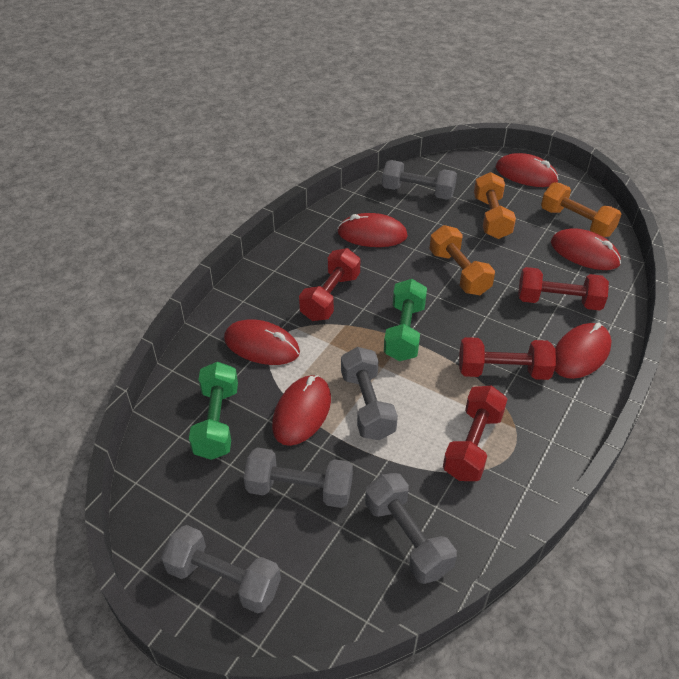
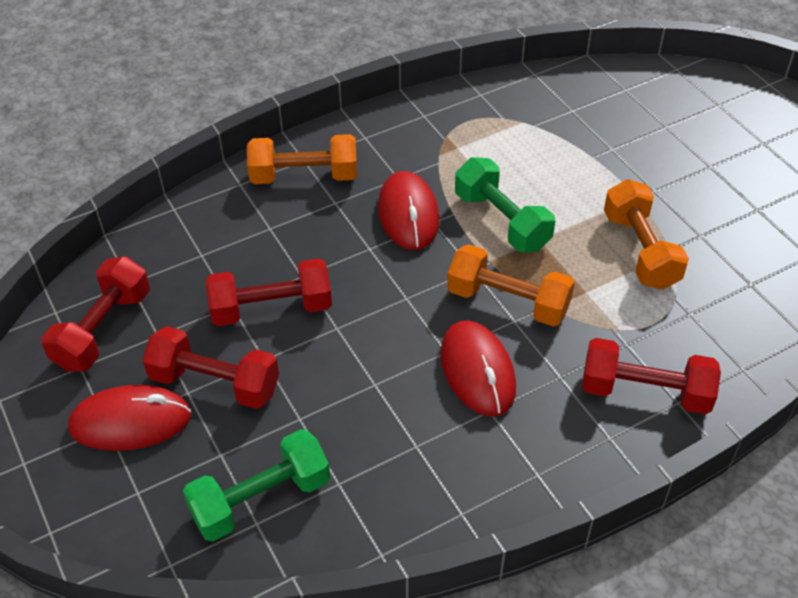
grey dumbbell: [161,525,281,614] [244,448,353,508] [341,347,398,440] [365,473,457,584] [382,160,457,200] = 5 -> none = 0
red mouse: [224,319,300,365] [272,375,331,446] [338,213,408,247] [496,153,559,187] [551,228,621,270] [555,322,611,379] = 6 -> [68,385,191,451] [378,171,440,250] [440,320,516,417] = 3

